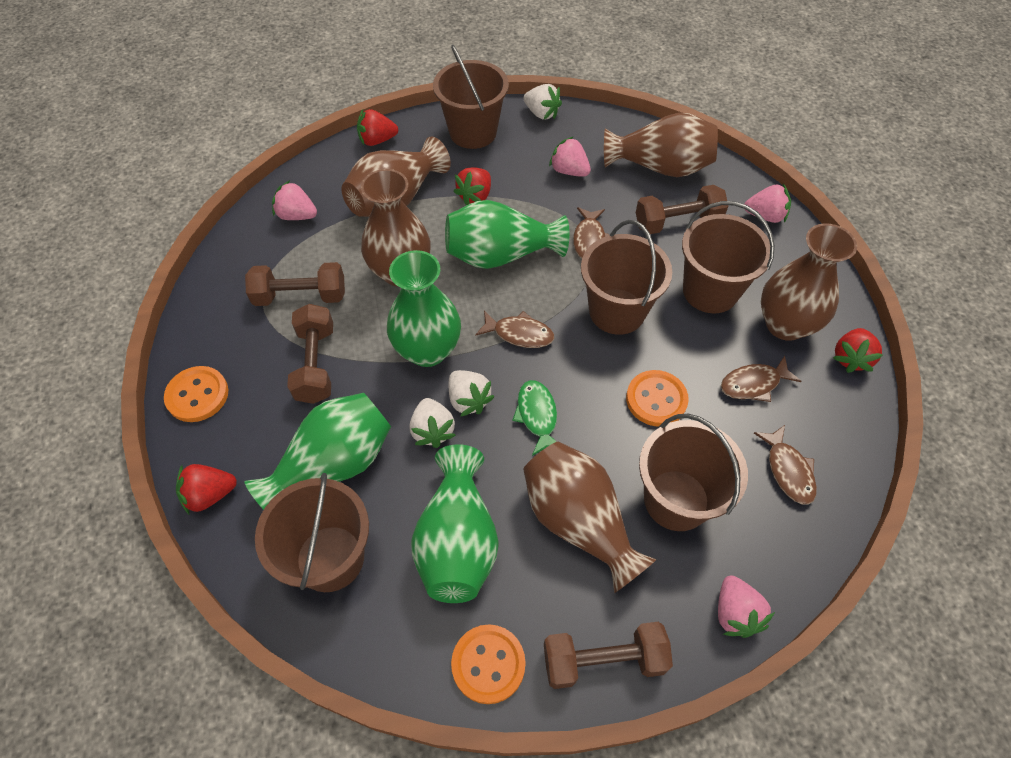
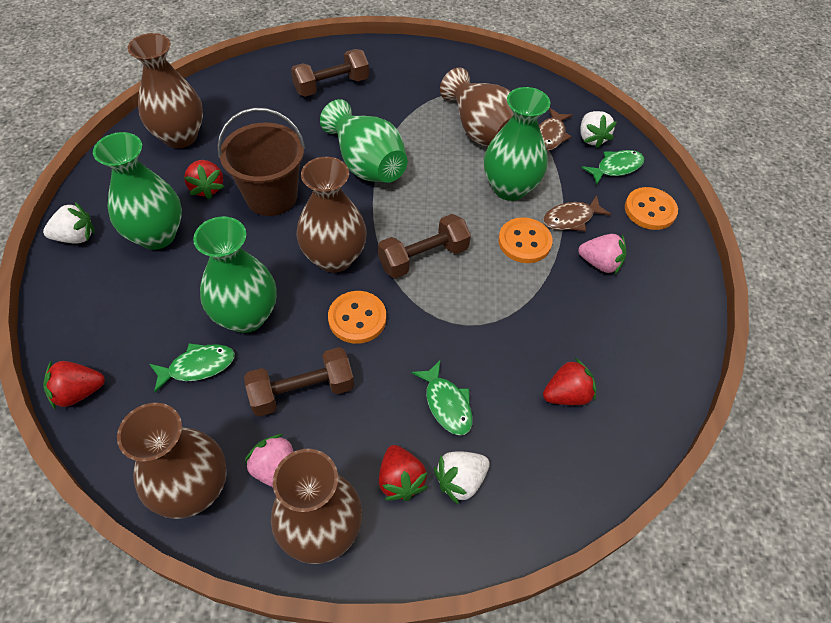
brown bucket: [255,473,369,592] [433,45,509,149] [581,220,672,335] [639,414,748,531] [682,201,775,314] = 5 -> [217,107,305,216] = 1
brown dumbbell: [245,262,345,306] [287,304,333,404] [544,622,673,689] [636,185,728,234] = 4 -> [244,347,354,417] [291,49,369,97] [378,214,471,278] = 3
brown fish: [475,311,554,348] [573,207,609,259] [721,356,801,402] [754,425,817,505] = 4 -> [539,108,573,151] [543,195,611,231] = 2
green fish: [512,380,557,456] = 1 -> [149,343,235,393] [411,361,473,436] [582,150,644,185] = 3
pink strawberry: [272,180,317,220] [549,136,591,177] [718,575,775,638] [745,184,791,223] = 4 -> [244,434,294,487] [578,234,626,274] = 2

